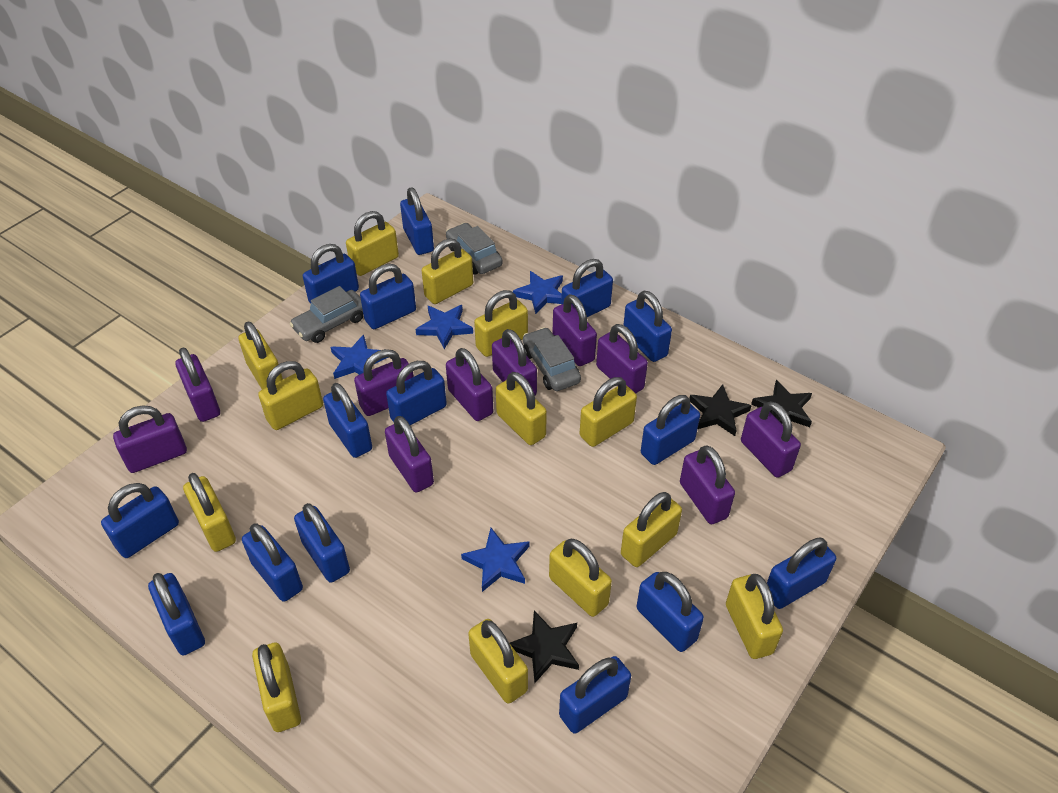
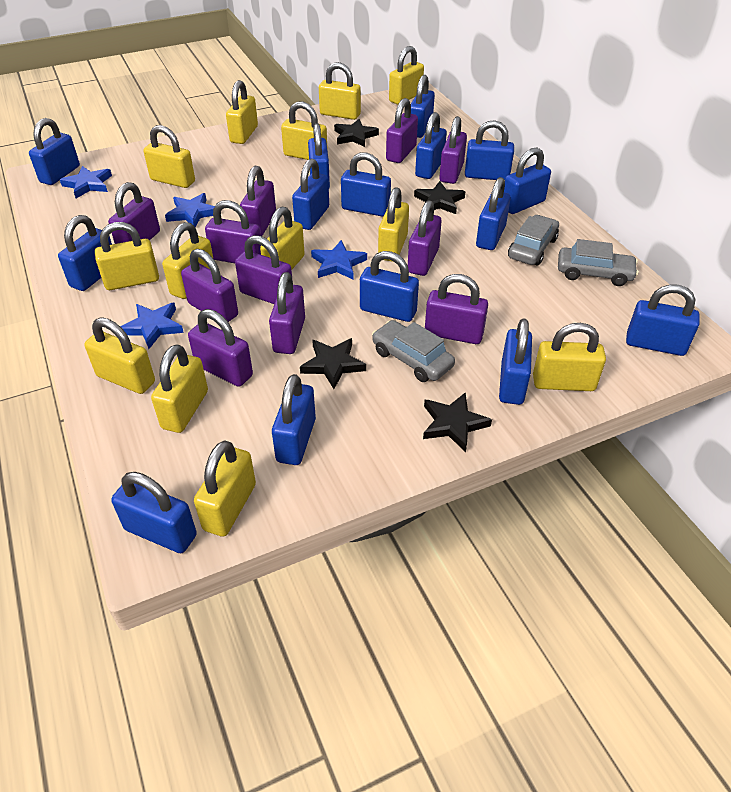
black star: [510,611,579,683] [689,384,752,436] [751,380,812,427] = 3 -> [300,338,366,389] [334,119,379,147] [414,181,466,214] [423,392,492,452] = 4
purple padlock: [113,405,187,473] [175,347,220,422] [354,349,414,416] [385,416,434,493] [446,348,493,421] [492,329,537,395] [552,294,597,366] [596,324,648,393] [680,445,735,524] [741,401,801,478] = 10 -> [108,182,160,244] [181,249,238,322] [188,309,253,387] [205,200,261,263] [235,235,292,304] [240,166,276,236] [269,272,305,354] [386,98,418,163] [408,200,442,276] [425,274,488,344] [439,116,467,184] = 11

